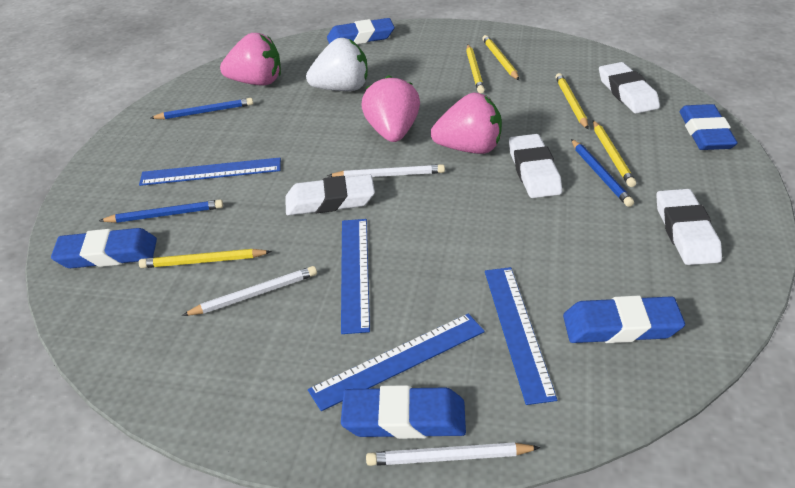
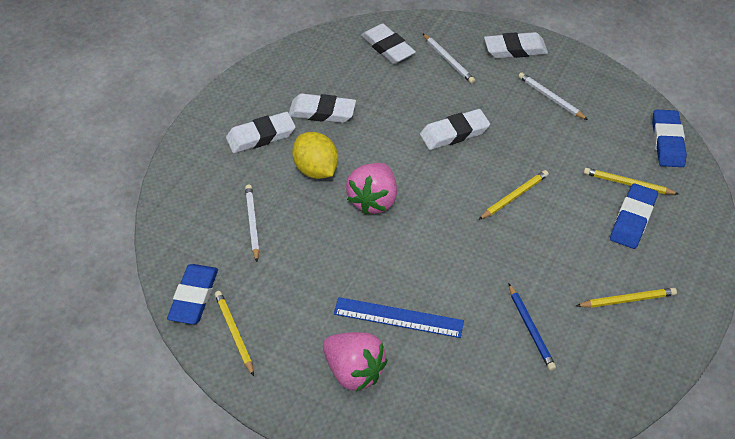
blue eraser: [51,228,157,268] [327,18,395,44] [341,385,466,439] [563,296,685,343] [679,104,737,150] = 5 -> [167,264,218,324] [610,183,658,249] [652,110,687,167] = 3
blue pencil: [99,200,223,223] [151,98,253,119] [571,139,634,207] = 3 -> [508,283,556,371] = 1
blue ruler: [139,157,281,186] [308,314,485,411] [341,219,370,334] [485,267,557,405] = 4 -> [334,297,464,338] = 1
pink strawberry: [220,33,281,85] [361,75,420,142] [431,93,502,154] = 3 -> [323,332,387,392] [346,163,397,215] = 2
white eraser: [285,174,375,216] [509,134,562,198] [599,62,660,114] [656,189,722,265] = 4 -> [226,112,295,153] [289,94,356,123] [361,24,416,64] [420,109,490,150] [484,32,548,58] = 5
white strawberry: [306,38,368,91] = 1 -> none = 0
yellow lemon: none = 0 -> [292,132,338,179] = 1
yellow pencil: [139,249,272,268] [466,45,485,93] [482,35,519,80] [555,73,588,129] [593,120,636,187] = 5 -> [215,291,254,376] [478,170,549,220] [576,288,677,308] [584,168,679,195] = 4

